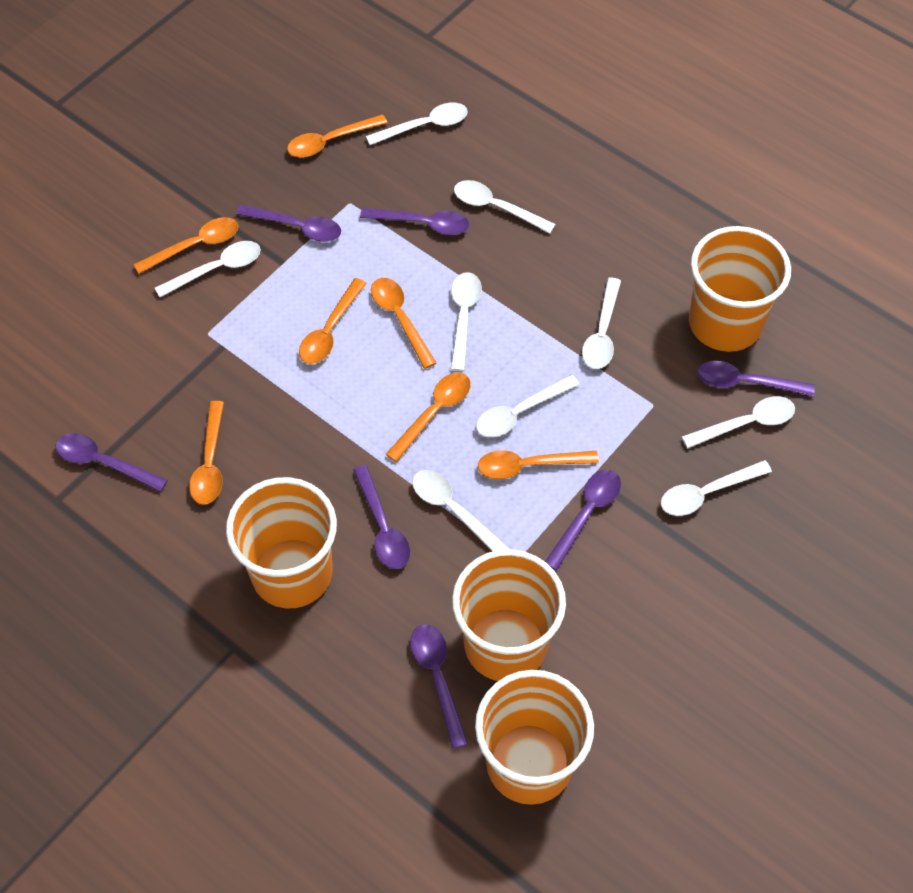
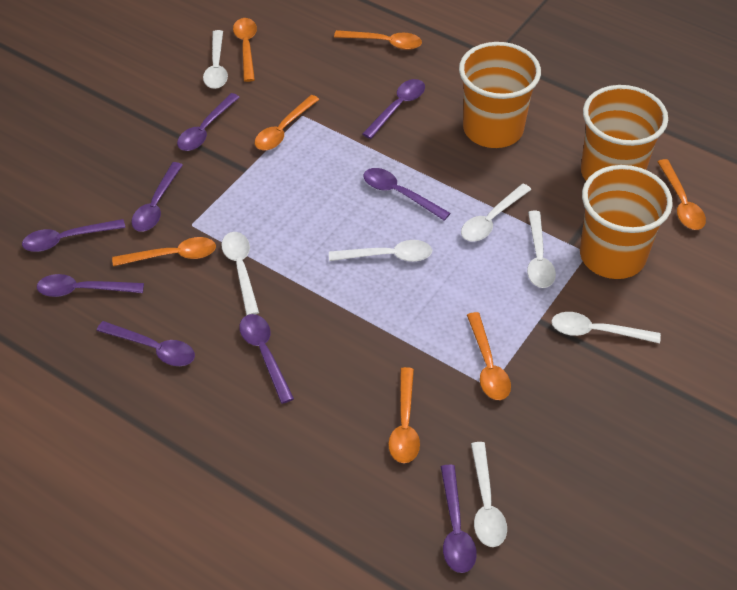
orange cup: [226,477,337,608] [452,549,566,681] [475,670,594,805] [689,226,791,352] = 4 -> [459,42,541,148] [580,165,673,279] [581,85,668,181] = 3
purple spoon: [56,433,168,492] [236,205,341,242] [353,465,410,569] [360,208,469,235] [410,624,468,749] [545,469,621,571] [697,361,815,396] = 7 -> [22,219,126,252] [37,274,144,297] [97,321,195,366] [132,162,183,232] [177,93,240,151] [240,314,294,404] [362,79,425,139] [364,168,450,221] [441,465,477,573] = 9
white spoon: [155,241,261,297] [366,103,468,145] [412,470,510,552] [451,272,482,371] [454,180,556,233] [476,374,580,437] [582,278,621,369] [661,460,772,516] [682,396,795,449] = 9 -> [203,30,228,89] [221,232,259,315] [329,240,432,262] [461,184,532,242] [471,442,507,547] [527,211,556,288] [552,312,661,343] = 7

